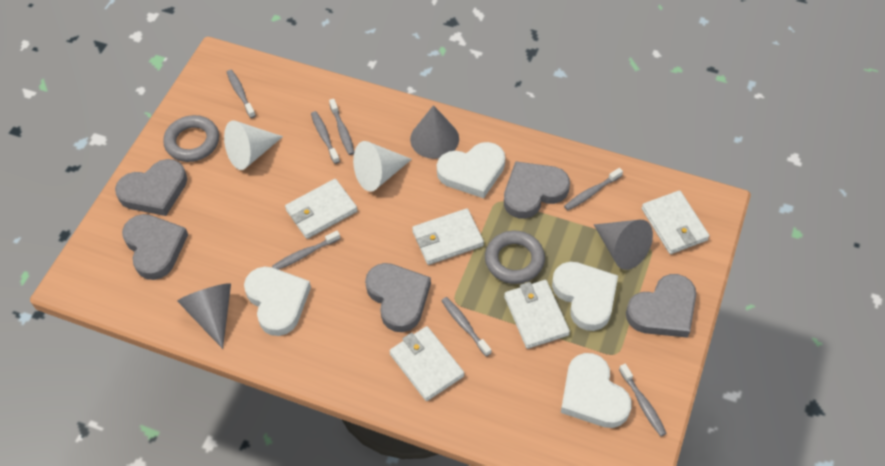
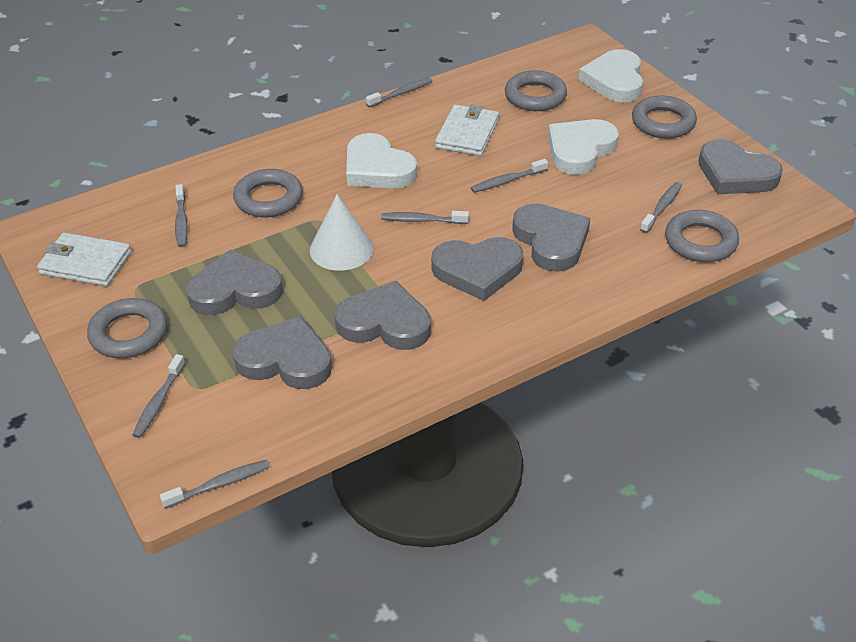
grey cone: [177,283,231,349] [410,105,459,159] [594,220,653,270] = 3 -> none = 0
grey heart: [115,159,187,216] [122,214,188,280] [365,263,431,332] [504,161,570,219] [626,274,696,338] = 5 -> [186,250,283,315] [232,316,332,389] [335,281,431,350] [431,237,523,301] [512,203,590,272] [699,139,783,194] = 6
grey ring: [163,115,219,162] [485,231,545,284] = 2 -> [87,298,167,358] [233,169,303,217] [505,70,567,111] [632,95,697,139] [665,210,739,262] = 5
white cone: [224,120,283,170] [353,141,412,192] = 2 -> [310,194,374,271] = 1
white heart: [244,267,311,336] [437,142,505,198] [552,262,618,331] [561,353,632,428] = 4 -> [346,133,417,188] [548,119,619,175] [579,49,643,102] = 3
white wallet: [285,179,358,239] [389,326,464,401] [412,208,484,265] [504,280,570,349] [642,190,709,254] = 5 -> [37,232,131,286] [435,104,499,156] = 2

